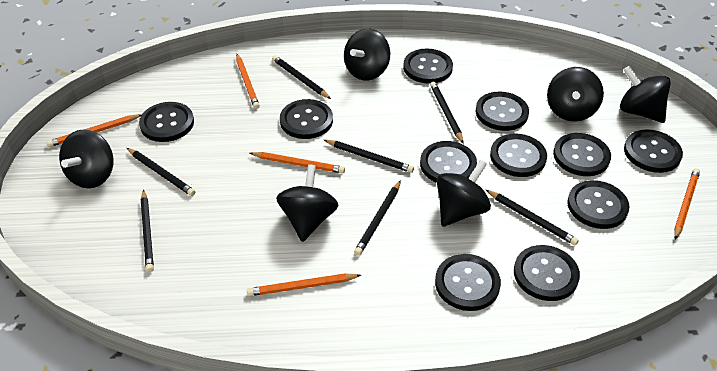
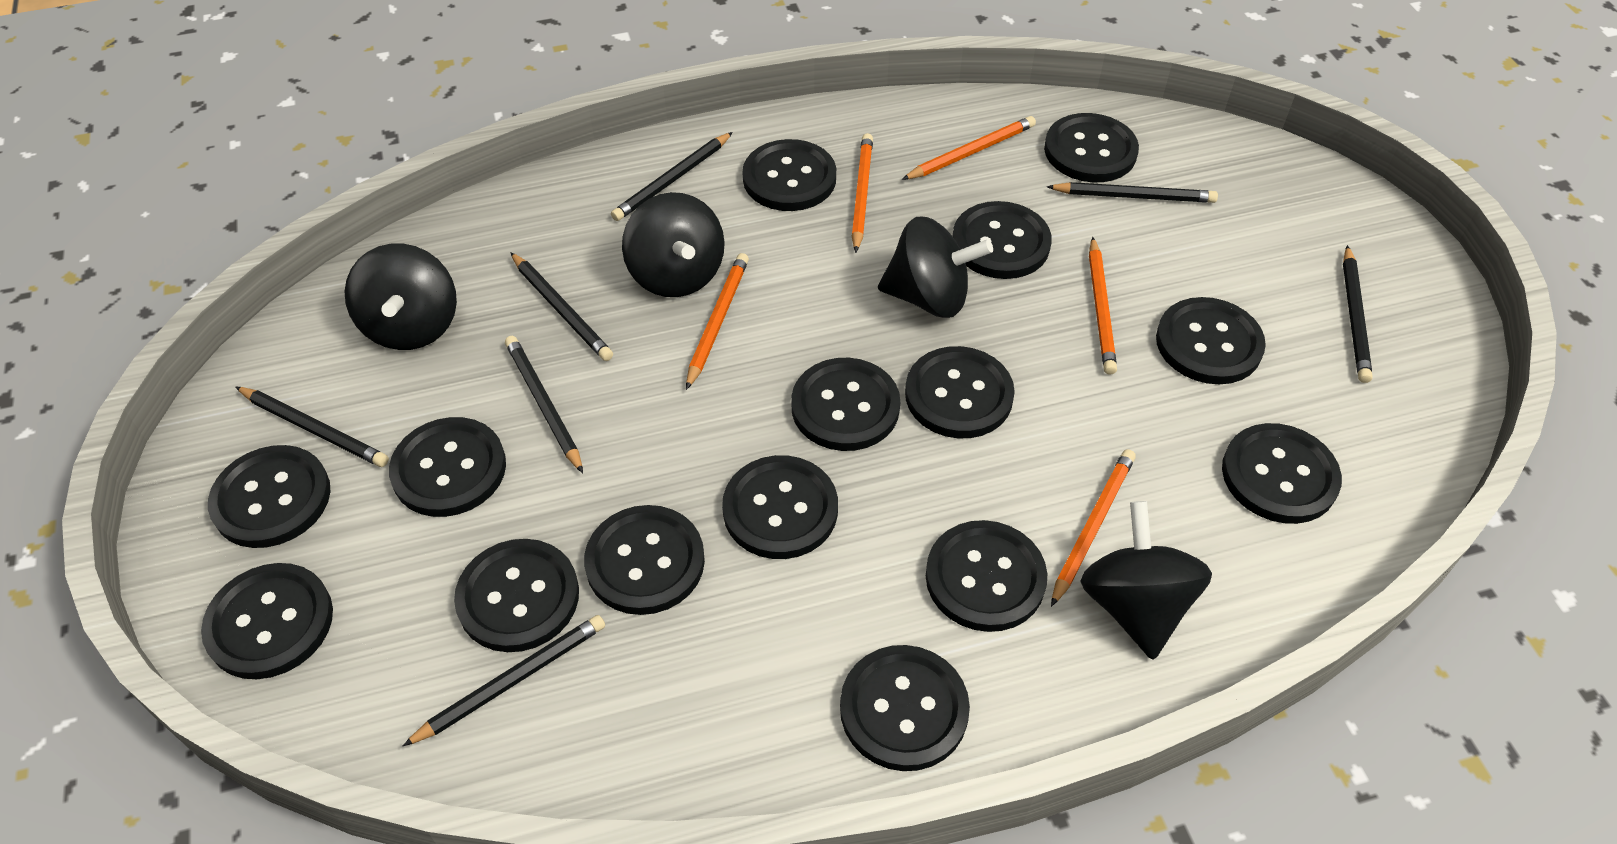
black button: [139,102,194,142] [280,99,333,139] [403,48,453,84] [420,141,477,183] [435,254,501,311] [476,92,529,131] [490,134,547,177] [514,245,580,301] [553,133,611,176] [567,180,630,229] [624,130,683,173] = 11 -> [201,563,333,679] [208,445,330,548] [389,417,506,517] [454,539,579,652] [584,505,705,615] [722,455,838,559] [743,139,836,211] [791,358,900,451] [840,645,970,771] [905,346,1015,438] [926,520,1047,632] [953,201,1052,279] [1044,113,1139,182] [1156,297,1266,384] [1222,423,1342,524] = 15
black spinning top: [59,130,113,188] [276,164,338,242] [344,29,390,80] [437,160,491,227] [547,67,604,122] [620,66,671,123] = 6 -> [345,244,457,350] [622,192,725,297] [878,217,993,318] [1080,501,1212,659] = 4

